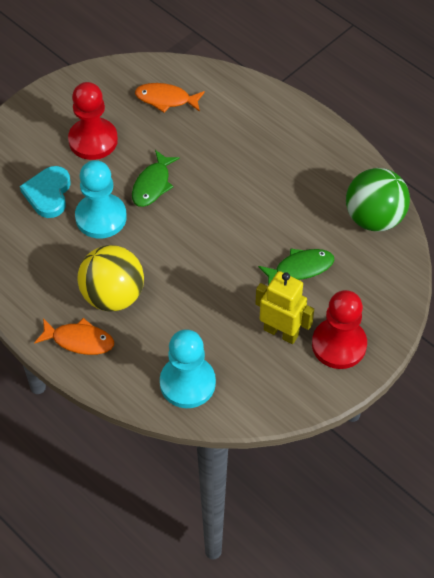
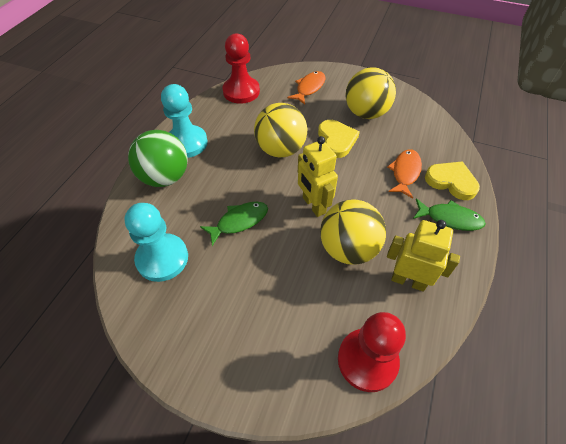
turquoise heart: [20,166,71,218] = 1 -> none = 0
yellow ball: [77,245,144,311] = 1 -> [254,103,307,157] [320,199,386,264] [346,67,396,119] = 3
yellow heart: none = 0 -> [318,120,360,158] [425,161,480,200] = 2
yellow robot: [255,271,314,344] = 1 -> [298,136,338,217] [387,220,460,292] = 2

